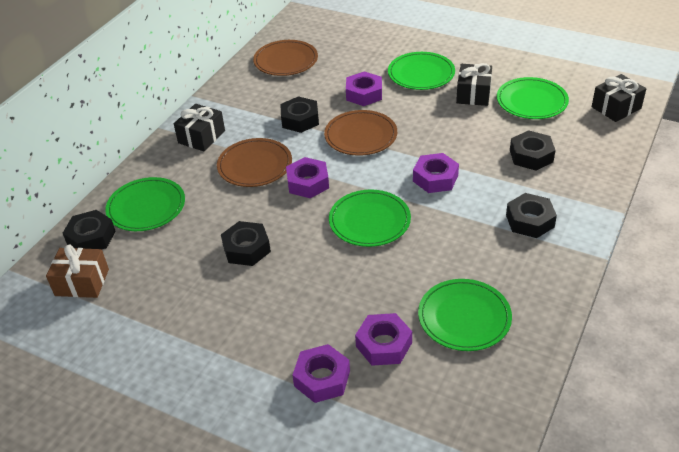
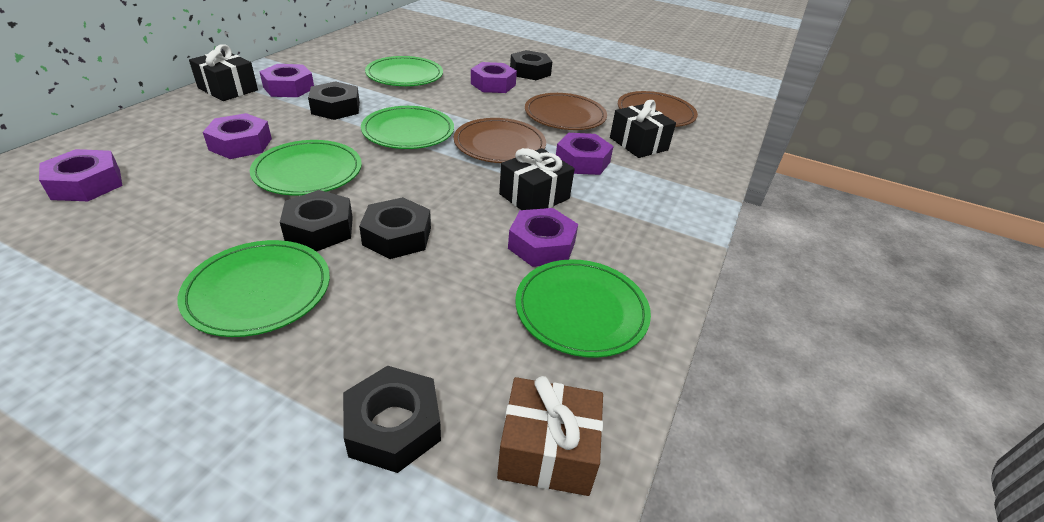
purple nut: [286,157,329,198] [292,344,350,403] [346,71,382,106] [355,313,412,366] [413,153,459,193] = 5 -> [39,149,123,201] [203,113,272,159] [259,64,314,97] [471,62,517,93] [508,208,578,267] [556,133,614,175] = 6

